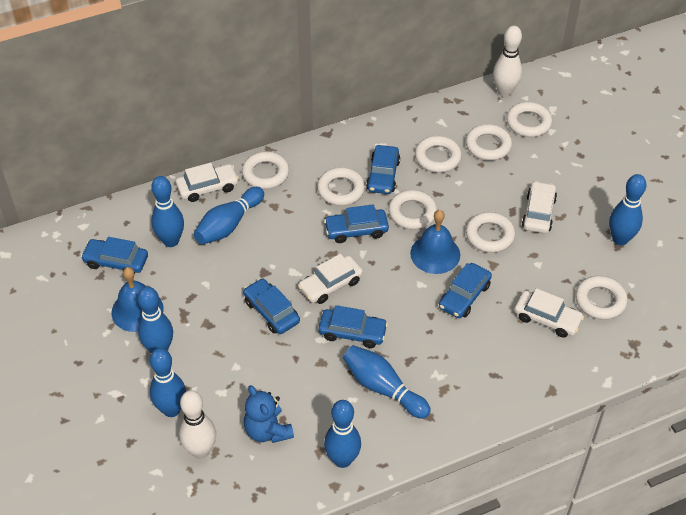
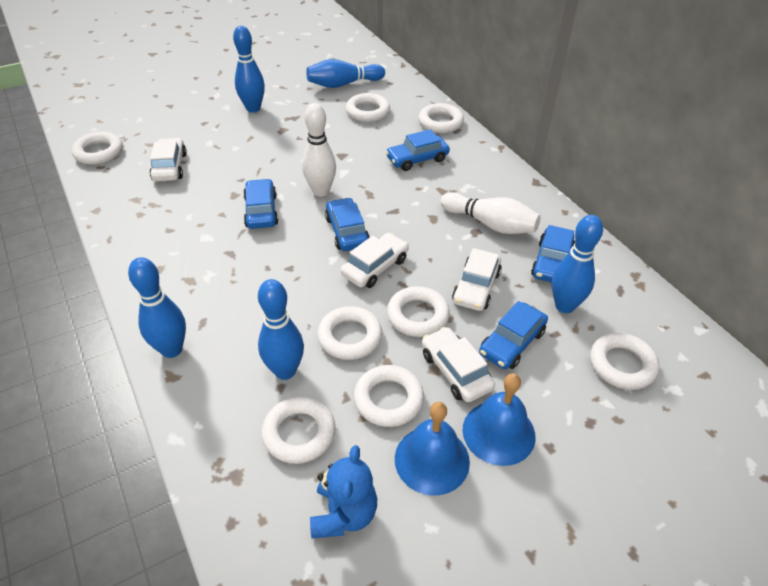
blue bowling pin: [137,287,173,353] [150,348,186,417] [151,176,184,247] [194,187,264,244] [324,400,361,468] [343,345,431,419] [609,174,646,245] = 7 -> [128,257,186,358] [233,26,265,112] [258,279,304,380] [306,59,385,88] [552,215,603,313] = 5
blue car: [81,237,148,275] [243,278,300,334] [319,305,388,348] [324,204,389,243] [366,145,400,194] [439,263,492,318] = 6 -> [243,179,279,229] [325,198,370,251] [386,129,450,171] [479,301,548,369] [531,225,575,283] = 5

